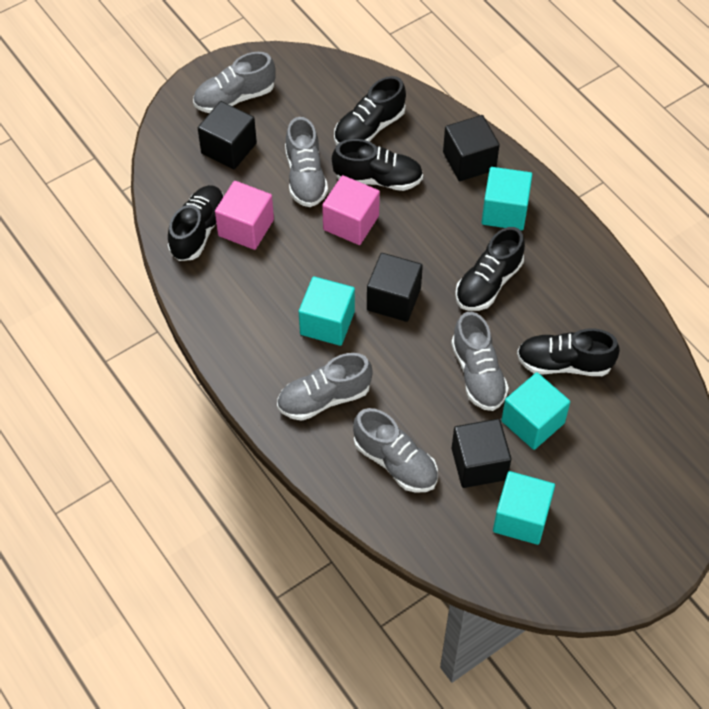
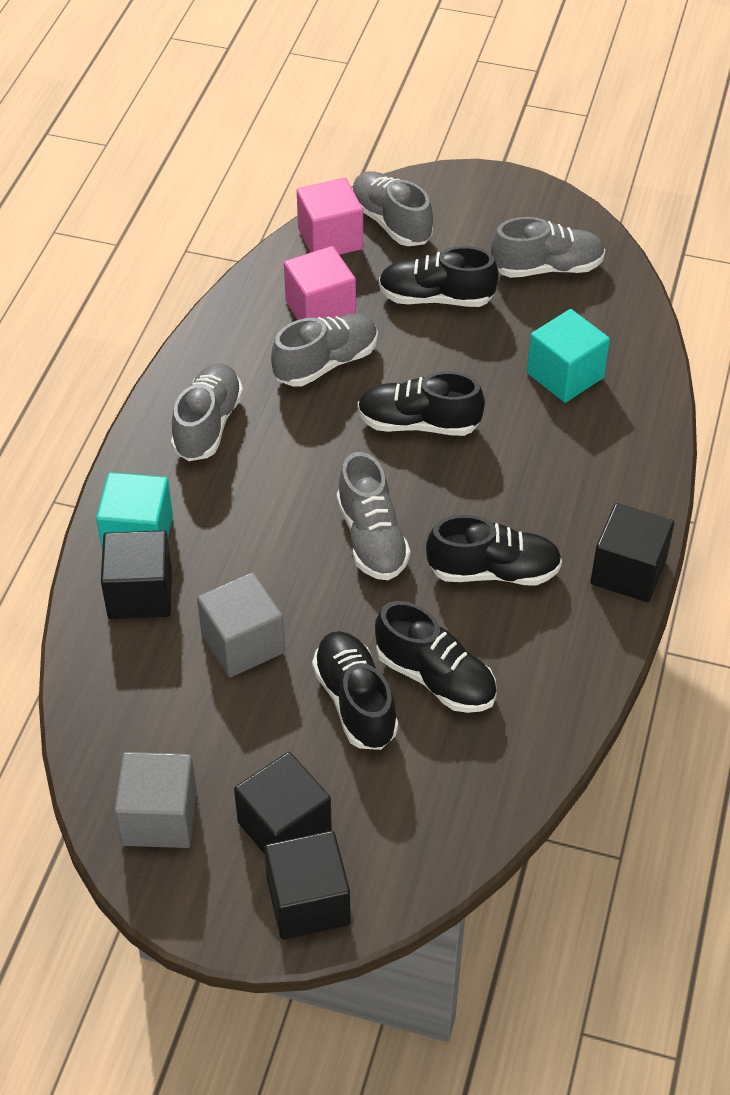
grey cube: none = 0 -> [114,752,197,848] [197,572,285,677] = 2
turquoise cube: [299,276,355,346] [482,167,532,230] [493,471,555,545] [501,372,570,450] = 4 -> [96,472,173,549] [527,309,610,403] = 2

